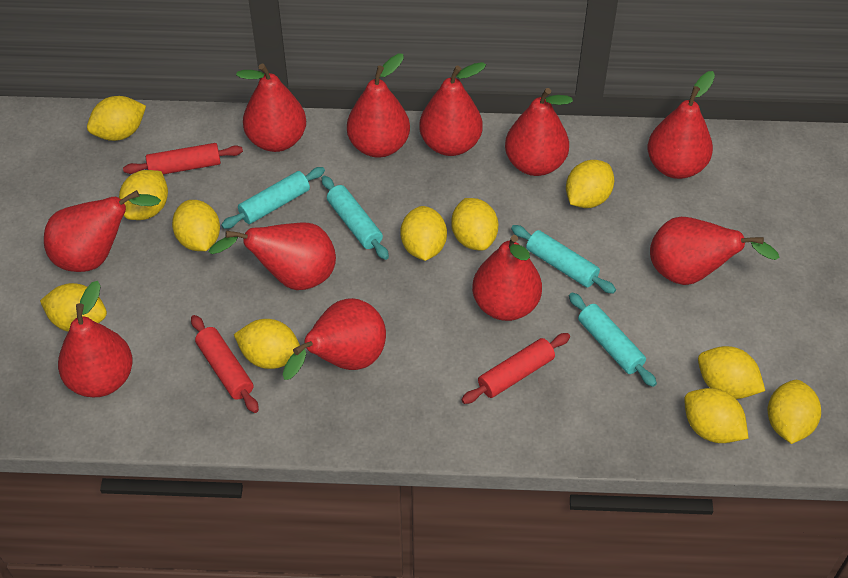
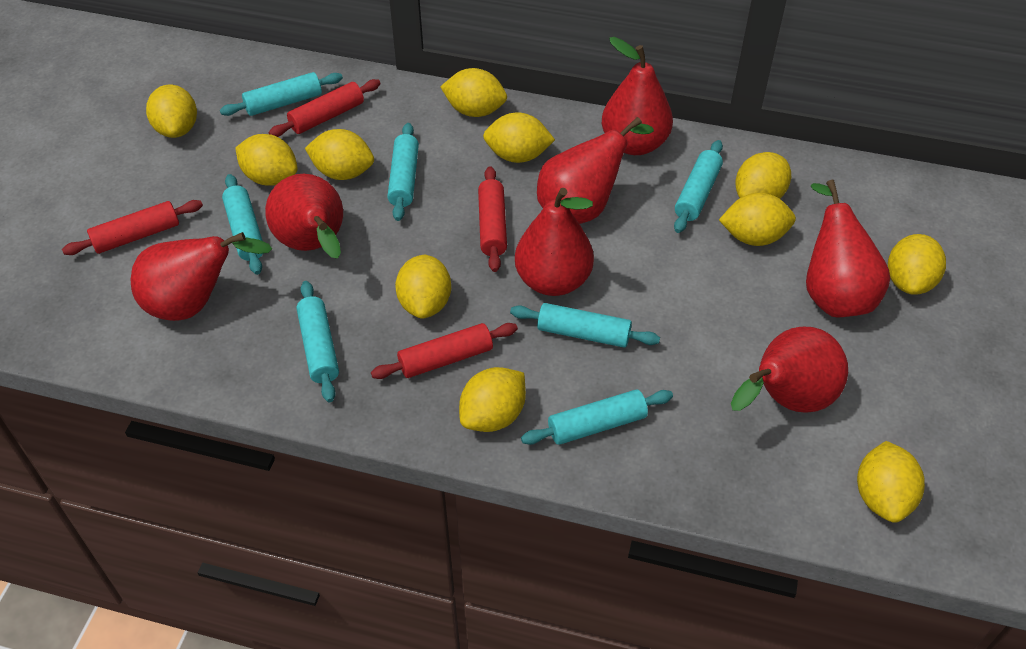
red pear: [44,190,161,272] [58,281,133,397] [208,222,336,290] [236,63,306,152] [283,298,386,380] [347,54,410,158] [419,62,486,156] [472,235,542,321] [505,88,573,176] [647,71,715,179] [650,217,780,285] = 11 -> [130,232,273,321] [265,174,343,259] [515,188,594,296] [537,117,654,224] [602,37,673,155] [731,327,848,413] [806,180,890,317] = 7
red rolling pin: [123,143,243,174] [191,315,259,413] [461,333,570,404] = 3 -> [62,200,203,255] [269,79,381,137] [371,323,518,379] [478,166,507,272] = 4
turquoise rolling pin: [221,167,325,229] [322,176,389,260] [511,225,616,294] [569,292,657,387] = 4 -> [220,72,343,116] [222,174,263,275] [296,281,339,402] [387,123,419,221] [510,303,660,348] [521,390,673,445] [674,140,723,233] = 7

